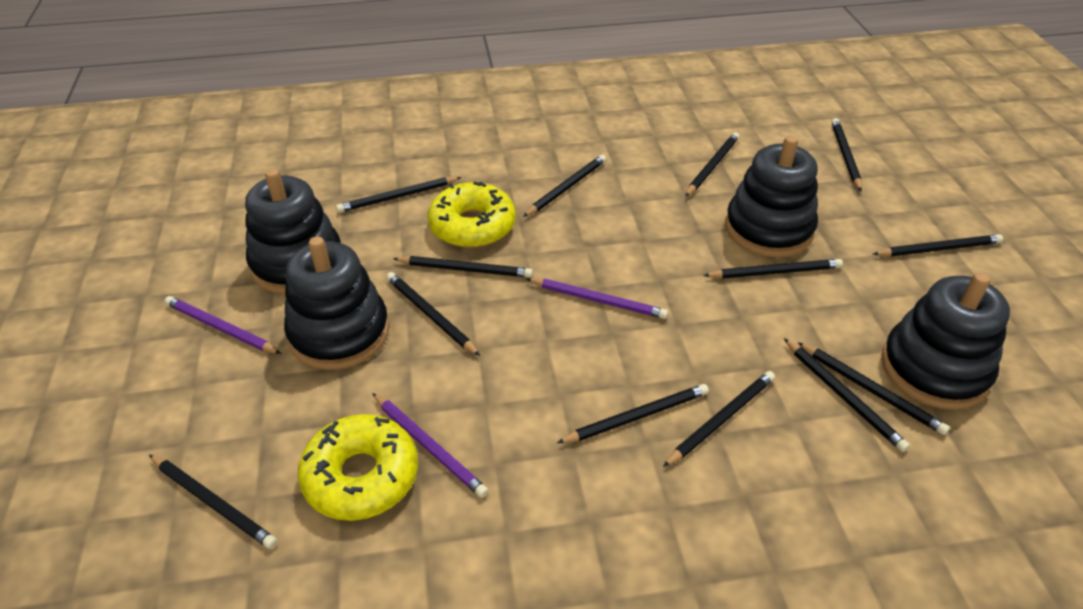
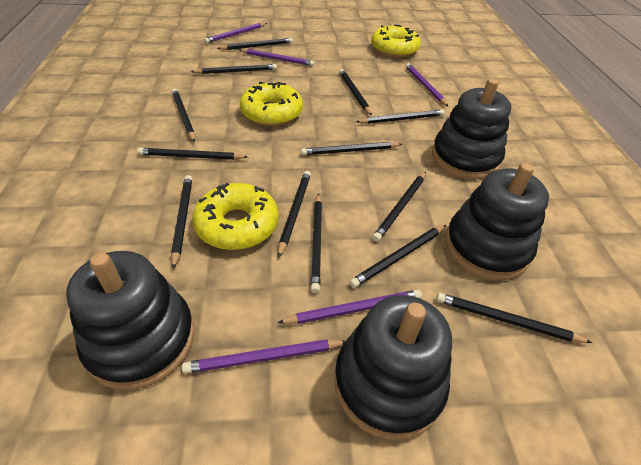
purple pencil: [165,296,281,354] [372,393,489,498] [527,278,668,319] = 3 -> [182,339,346,374] [204,23,267,43] [239,49,315,66] [277,290,422,324] [406,63,449,107] = 5
yellow donut: [298,414,418,521] [428,182,516,248] = 2 -> [192,183,279,250] [240,82,303,126] [371,24,421,57] = 3

